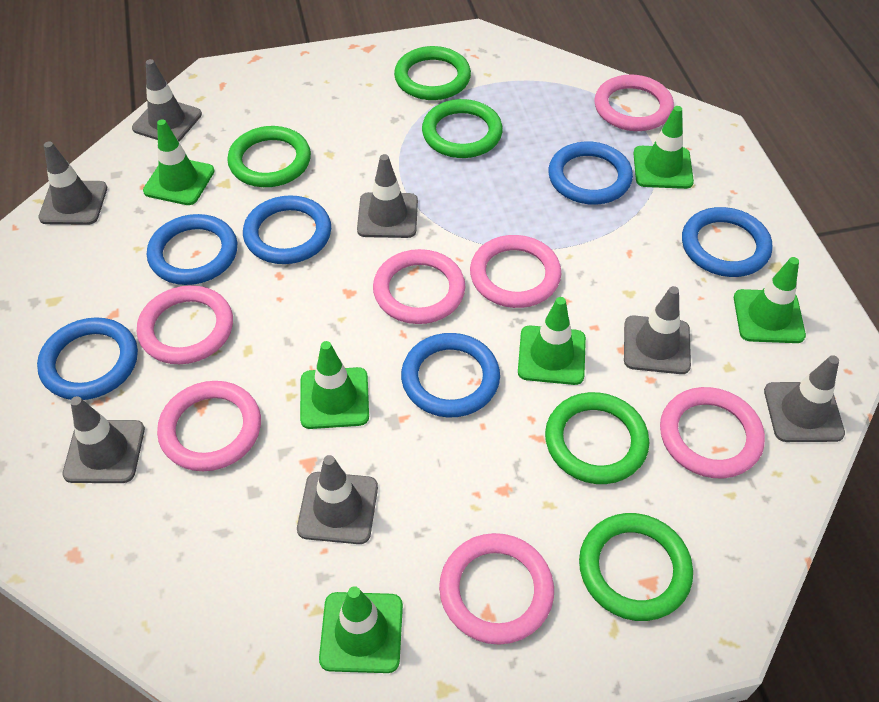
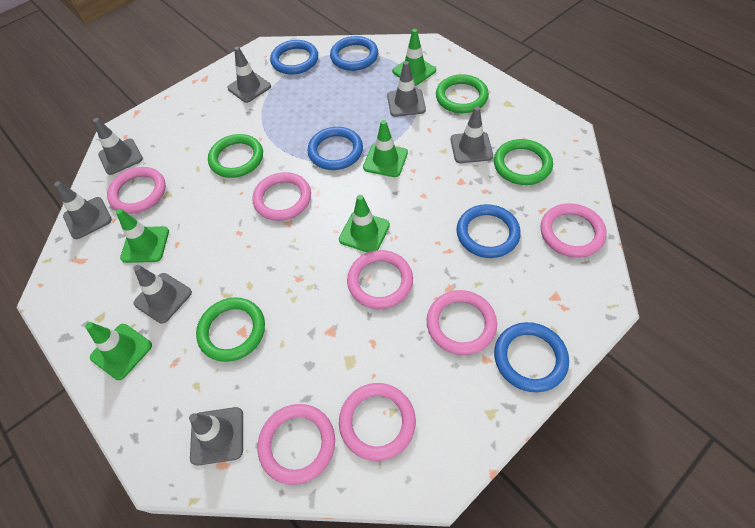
blue ring: [37,317,138,400] [147,214,237,285] [243,195,331,264] [401,333,500,417] [548,141,633,205] [682,207,772,277] = 6 -> [270,40,318,75] [307,127,363,170] [330,36,378,71] [457,204,521,258] [494,322,569,392] = 5
green ring: [227,126,311,187] [394,46,471,100] [422,99,503,158] [545,392,649,484] [579,513,693,621] = 5 -> [196,297,265,362] [208,134,263,178] [436,74,489,113] [494,139,553,185] = 4
green traffic cone: [143,119,215,205] [300,341,369,429] [319,586,403,673] [518,297,586,385] [633,106,694,189] [734,257,806,343] = 6 -> [85,322,152,380] [116,209,169,263] [339,195,390,253] [363,120,408,177] [392,29,436,86] = 5

